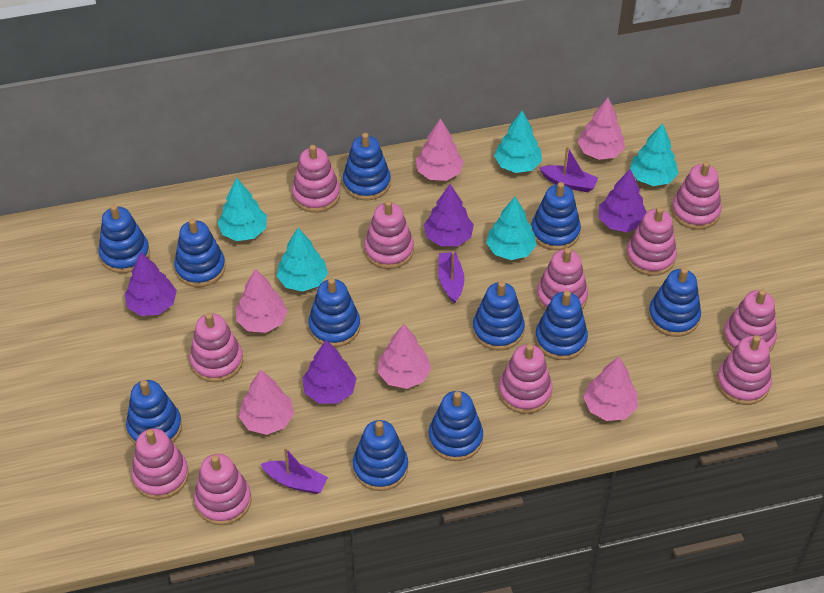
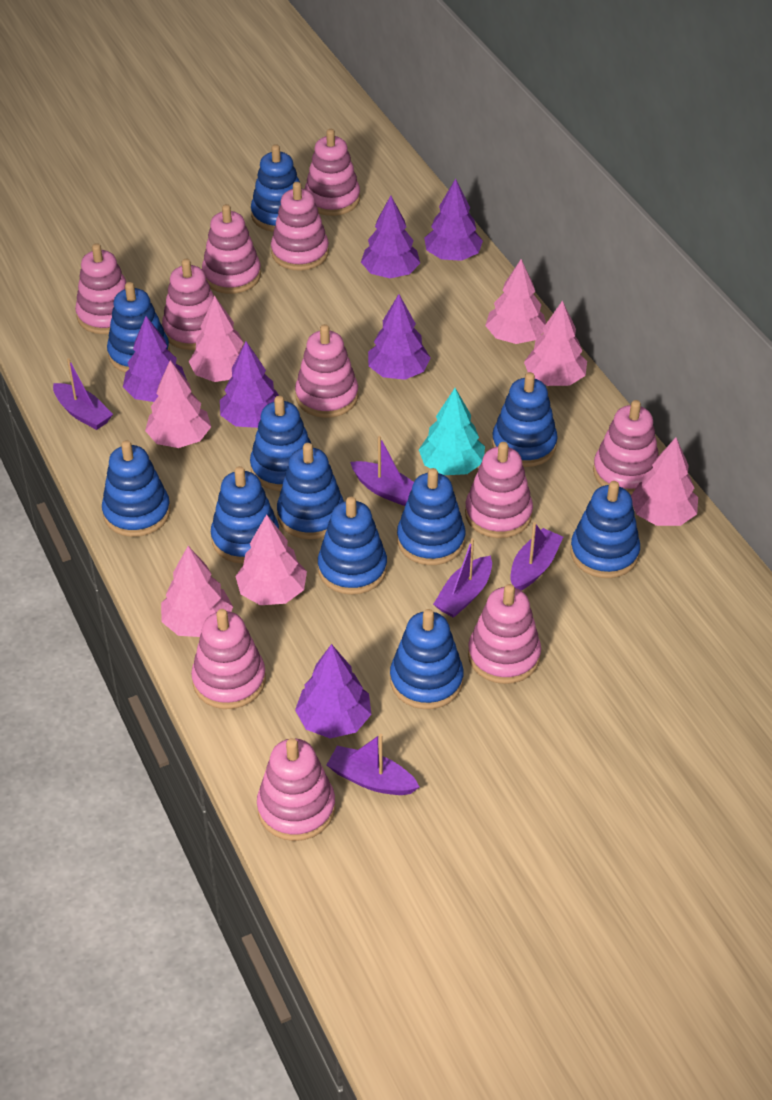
pink tree: [236,269,288,333] [239,370,294,435] [378,324,431,389] [416,118,464,181] [577,98,625,160] [583,357,638,421] = 6 -> [145,360,211,448] [161,546,233,637] [189,296,244,382] [236,514,307,605] [485,259,546,344] [524,300,587,386] [631,437,698,526] = 7
purple boat: [261,447,328,494] [438,252,464,303] [539,146,598,192] = 3 -> [53,358,113,430] [327,734,419,795] [350,436,414,506] [433,538,492,618] [510,522,563,590] = 5
purple tree: [125,252,177,316] [302,340,357,404] [424,184,474,246] [599,169,647,232] = 4 -> [123,316,187,402] [220,341,279,428] [295,644,371,738] [361,195,420,278] [368,294,430,380] [424,178,483,261] = 6
turquoise tree: [217,178,267,241] [277,228,328,292] [486,197,537,260] [494,111,542,173] [630,123,678,186] = 5 -> [419,388,485,475] = 1

